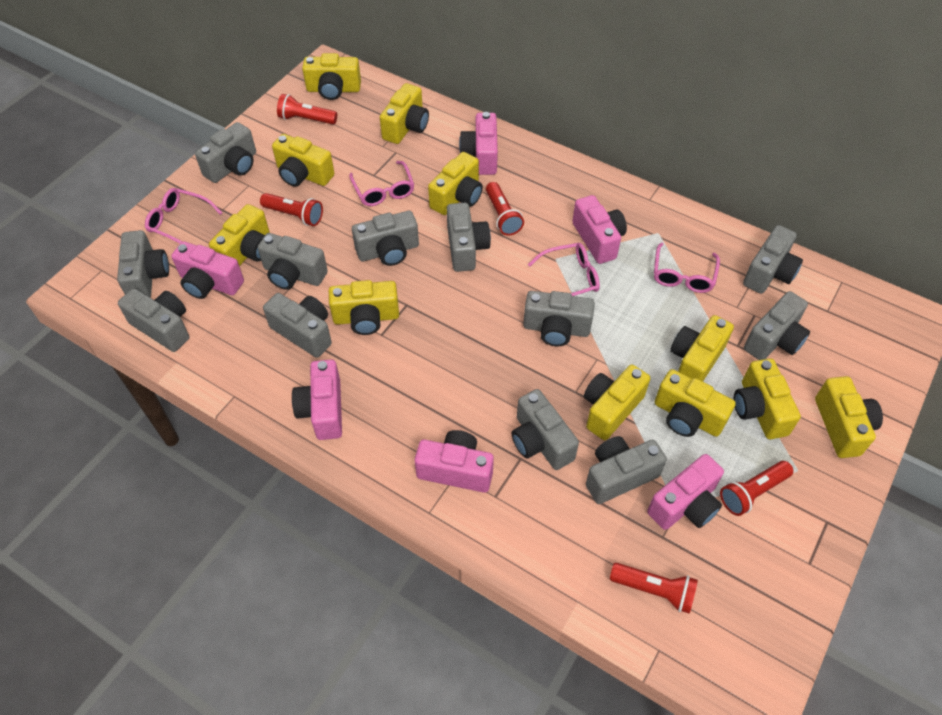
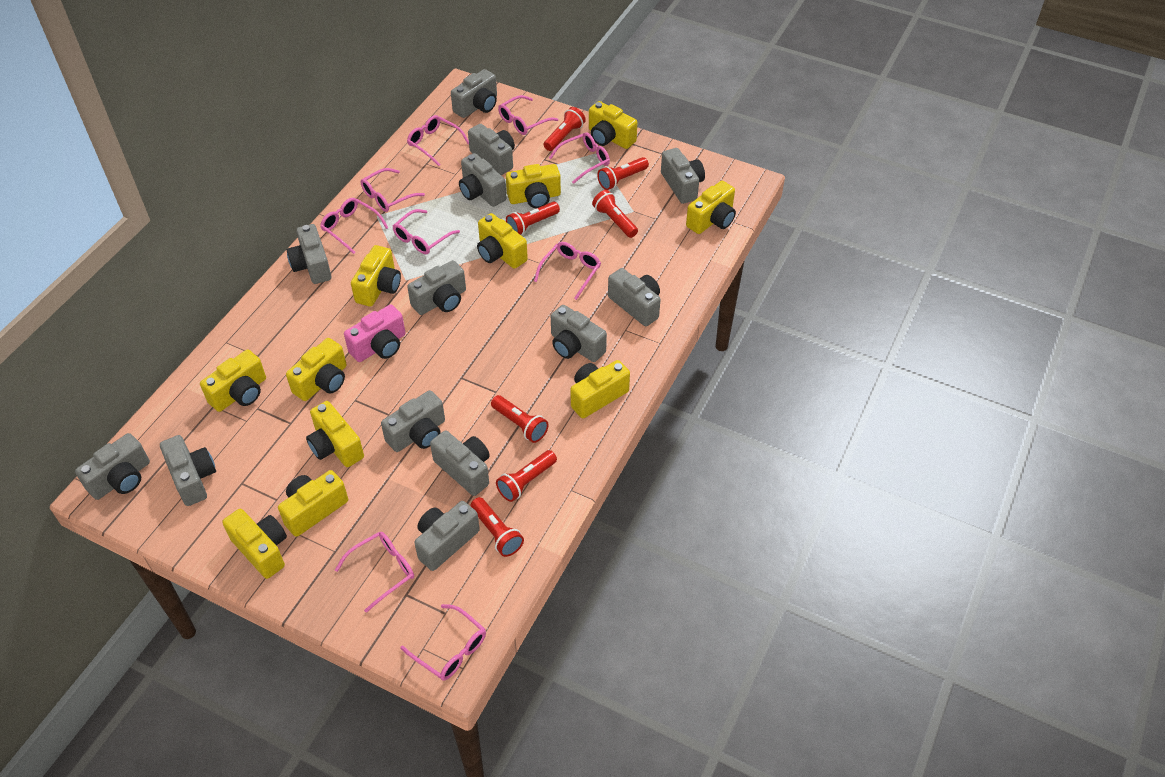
grey camera: [117,230,169,298] [118,288,190,352] [195,122,256,183] [258,233,328,290] [263,293,332,358] [352,211,419,266] [447,203,491,272] [511,389,579,470] [523,291,595,346] [586,436,667,504] [743,225,803,294] [744,291,810,360] = 12 -> [75,433,150,500] [160,435,216,506] [287,224,332,284] [381,390,445,452] [407,260,466,315] [414,501,480,571] [430,430,490,496] [451,69,497,118] [459,153,507,207] [468,124,515,175] [551,305,607,362] [608,268,661,326] [661,148,705,204] = 13
pink camera: [171,241,244,299] [292,359,342,440] [415,430,494,493] [459,112,498,175] [572,195,627,264] [647,454,724,530] = 6 -> [344,305,406,362] = 1
pink glasses: [145,188,222,243] [349,161,414,206] [528,243,600,296] [654,242,720,293] = 4 -> [320,198,388,254] [335,532,414,613] [361,168,425,212] [393,209,460,254] [400,604,486,681] [407,115,469,166] [498,95,558,135] [534,242,601,300] [549,132,610,184] = 9
red flashlight: [260,193,323,226] [277,94,337,124] [486,182,524,235] [610,563,698,614] [720,461,793,516] = 5 -> [471,497,524,557] [491,395,549,443] [496,450,557,502] [506,202,560,235] [544,107,586,151] [592,190,638,238] [597,157,649,190] = 7

